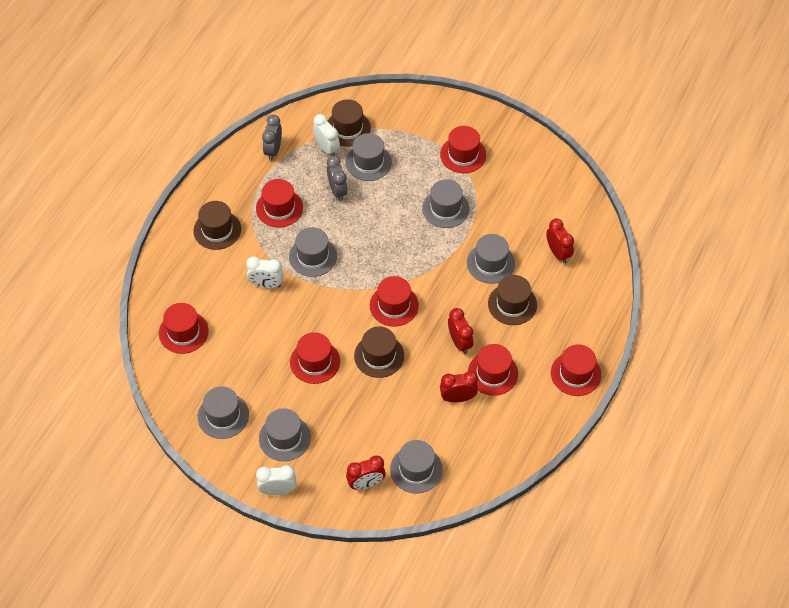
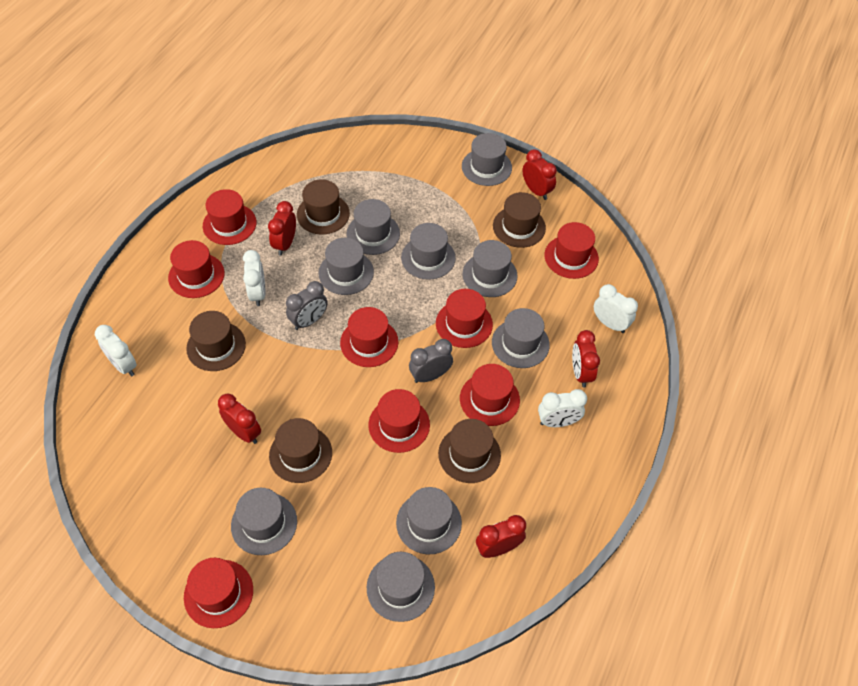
brown hat: [193,201,241,250] [327,99,371,147] [354,326,404,378] [488,275,537,325] = 4 -> [186,311,246,371] [269,418,332,483] [297,179,350,235] [438,419,501,483] [493,192,546,248] = 5
grey hat: [198,386,249,439] [259,408,311,461] [289,227,337,277] [346,133,392,181] [390,440,443,493] [422,179,469,228] [467,234,515,284] = 7 -> [231,488,297,555] [318,238,374,295] [346,199,400,255] [367,552,435,622] [396,487,462,555] [401,223,456,280] [462,133,512,186] [462,240,518,297] [492,308,550,368] = 9
red clock: [346,456,386,490] [440,371,478,402] [448,308,473,354] [546,218,574,263] = 4 -> [218,393,261,444] [268,201,296,256] [476,515,526,558] [522,149,557,200] [572,330,600,387] = 5
red hat: [159,303,209,354] [256,179,303,228] [290,332,340,384] [370,276,419,327] [440,126,486,173] [468,344,518,396] [551,344,601,396] = 7 -> [168,240,224,298] [184,558,253,628] [203,189,256,245] [340,307,398,367] [368,389,430,453] [436,289,493,348] [460,364,520,426] [544,222,599,279] = 8
white clock: [246,257,283,288] [256,465,296,495] [313,114,340,156] = 3 -> [95,325,137,376] [243,250,265,306] [538,389,587,427] [594,284,638,333] = 4

